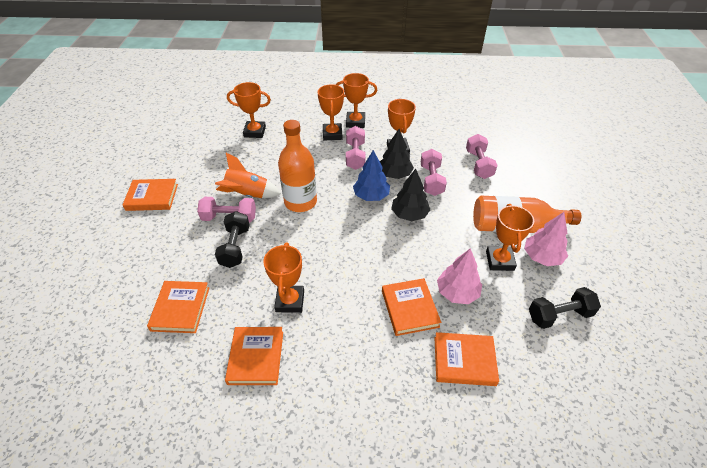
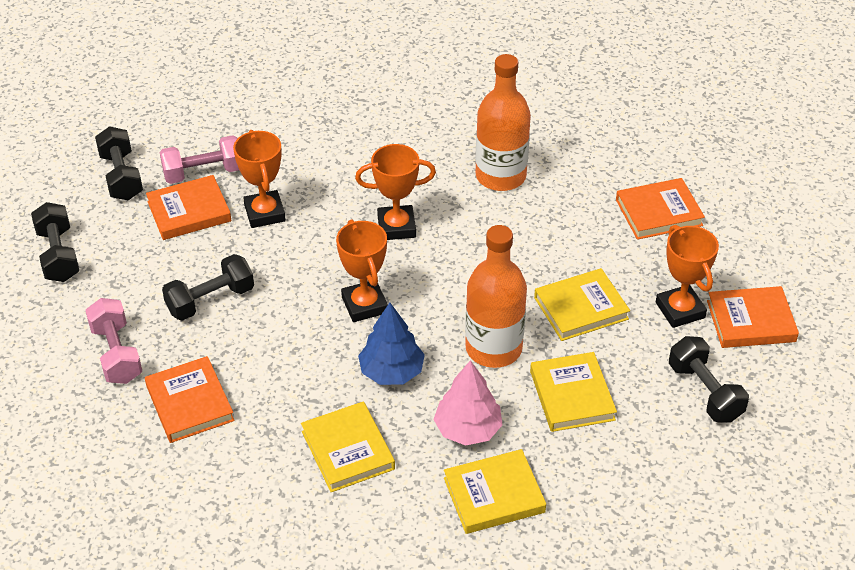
black dumbbell: [215,211,250,268] [529,287,601,329] = 2 -> [31,202,79,282] [95,126,143,200] [162,254,254,321] [669,336,749,423] = 4
black tree: [380,129,414,179] [391,169,431,221] = 2 -> none = 0
orange book: [123,179,178,211] [147,281,209,333] [225,327,283,385] [382,278,441,336] [434,332,499,386] = 5 -> [145,356,235,443] [146,175,232,240] [616,178,705,240] [707,286,799,348] = 4
orange rocket: [215,153,281,198] = 1 -> none = 0
orange trophy: [227,82,271,138] [263,242,304,313] [318,84,344,140] [336,73,377,128] [387,99,416,154] [486,204,534,271] = 6 -> [233,130,286,228] [336,219,388,322] [355,144,436,240] [656,225,719,328] = 4
pink dumbbell: [197,197,256,222] [346,126,366,170] [421,149,447,196] [466,134,497,179] = 4 -> [85,298,142,384] [160,135,239,184] = 2
pink tree: [437,248,482,304] [524,212,568,266] = 2 -> [433,360,503,446] = 1
yellow book: none = 0 -> [301,401,395,492] [444,449,546,534] [530,352,617,432] [534,268,630,341] = 4

